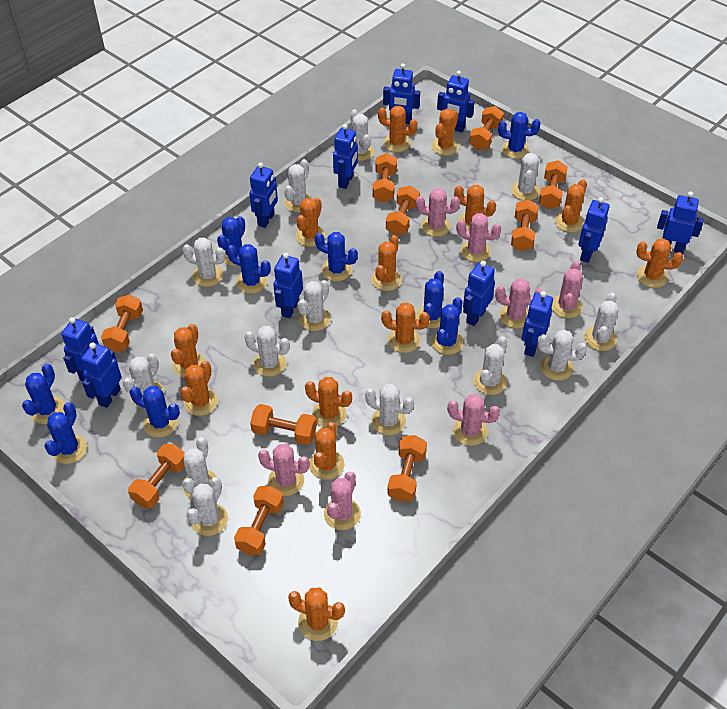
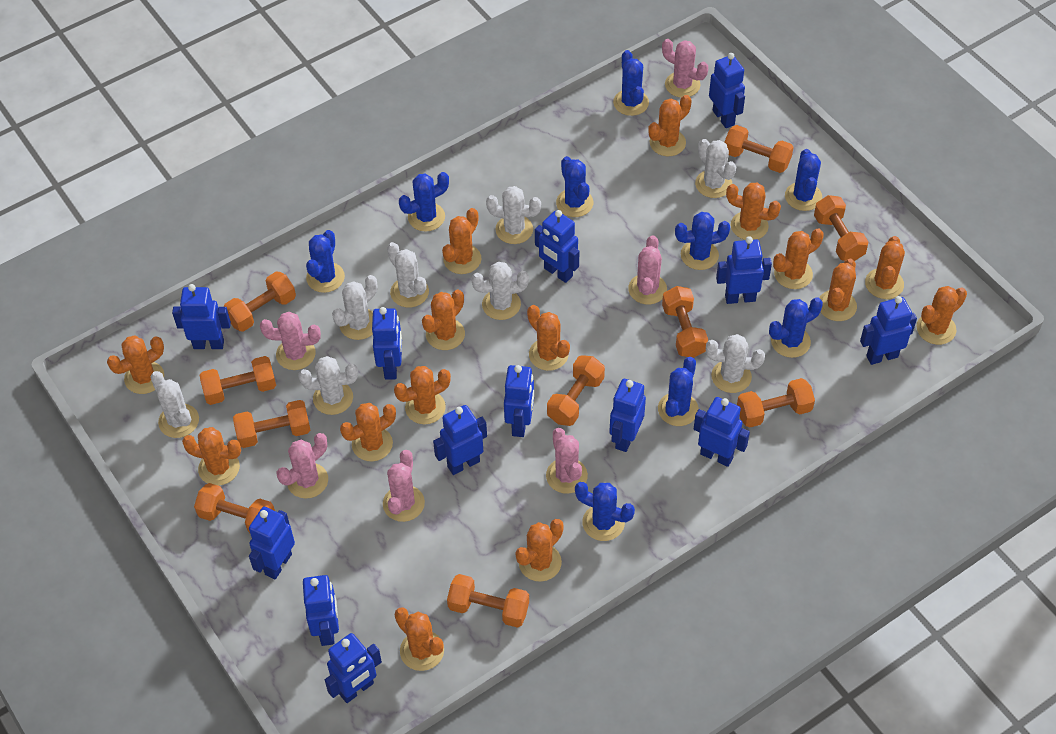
blue robot: [61,317,99,381] [81,342,122,408] [249,162,278,228] [273,253,303,318] [333,124,358,189] [383,63,420,124] [437,71,474,132] [463,261,495,326] [522,291,553,357] [578,197,610,263] [657,191,704,254] = 11 -> [172,284,231,349] [249,507,295,579] [303,575,339,646] [325,633,382,703] [372,307,402,380] [433,405,487,475] [504,365,534,437] [535,210,579,283] [609,379,646,452] [694,397,750,467] [709,53,745,128] [716,236,772,304] [860,296,917,365] = 13
orange cactus: [171,324,206,378] [180,361,218,416] [288,588,345,641] [296,198,325,247] [305,377,352,428] [309,422,345,480] [371,235,402,291] [378,106,418,152] [381,302,430,353] [431,109,459,156] [454,185,496,231] [555,179,587,233] [636,238,683,288] = 13 -> [107,336,164,394] [182,427,241,486] [340,403,396,461] [394,366,451,424] [394,607,444,671] [422,290,465,350] [442,208,481,274] [515,519,564,582] [527,305,570,371] [648,95,692,156] [726,182,781,240] [773,228,824,289] [820,259,857,321] [865,236,905,299] [917,286,967,345] = 15
pink cactus: [258,444,310,496] [324,472,361,530] [416,188,460,237] [447,394,500,446] [456,213,501,262] [495,278,543,328] [552,261,583,318] = 7 -> [260,312,321,370] [277,433,328,499] [383,450,425,522] [546,428,588,494] [628,235,667,304] [662,39,708,98] = 6
white cactus: [123,353,164,408] [182,237,226,287] [182,437,217,499] [186,477,228,536] [244,326,290,377] [284,159,312,212] [297,280,331,331] [350,109,374,161] [365,384,414,435] [473,336,507,395] [511,152,540,200] [537,330,587,381] [584,293,619,351] = 13 -> [151,371,199,438] [299,356,358,415] [332,275,377,340] [387,242,429,308] [471,262,529,320] [486,186,541,244] [695,139,736,198] [706,334,765,393] = 8

